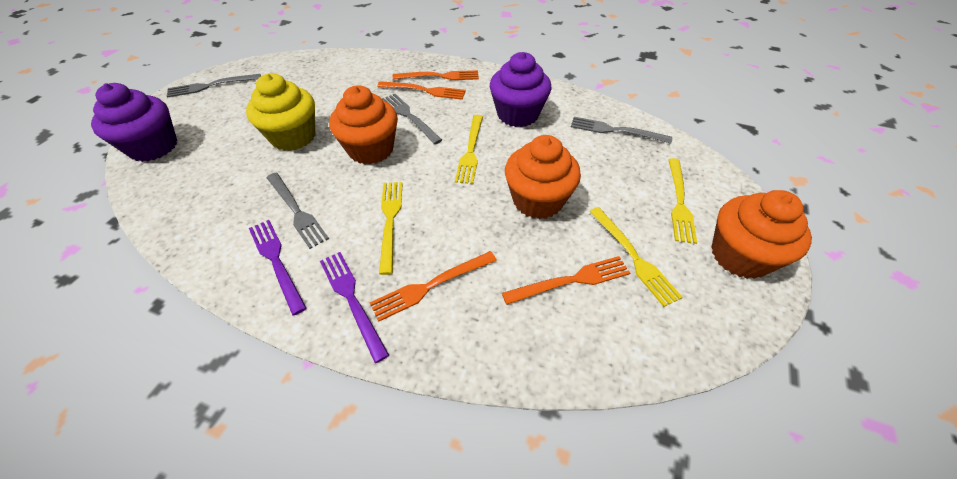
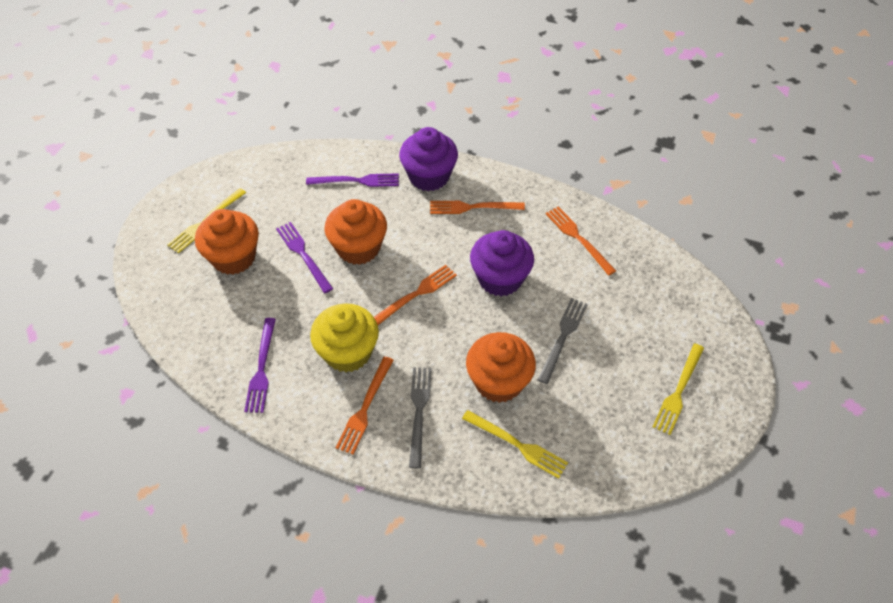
grey fork: [166,74,261,98] [267,173,329,249] [382,94,442,144] [571,117,672,144] = 4 -> [409,367,432,468] [537,298,588,384] = 2
purple fork: [249,220,306,315] [320,252,389,363] = 2 -> [244,318,276,413] [276,222,333,293] [306,173,399,187] = 3
yellow fork: [379,182,403,275] [455,115,483,184] [589,207,683,307] [668,158,697,244] = 4 -> [167,188,246,253] [462,410,568,479] [653,343,704,435] = 3

